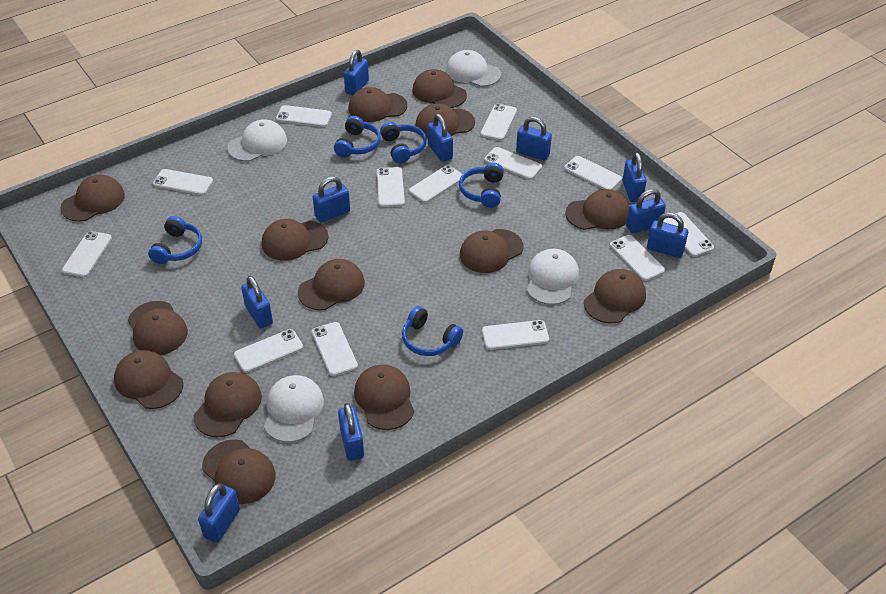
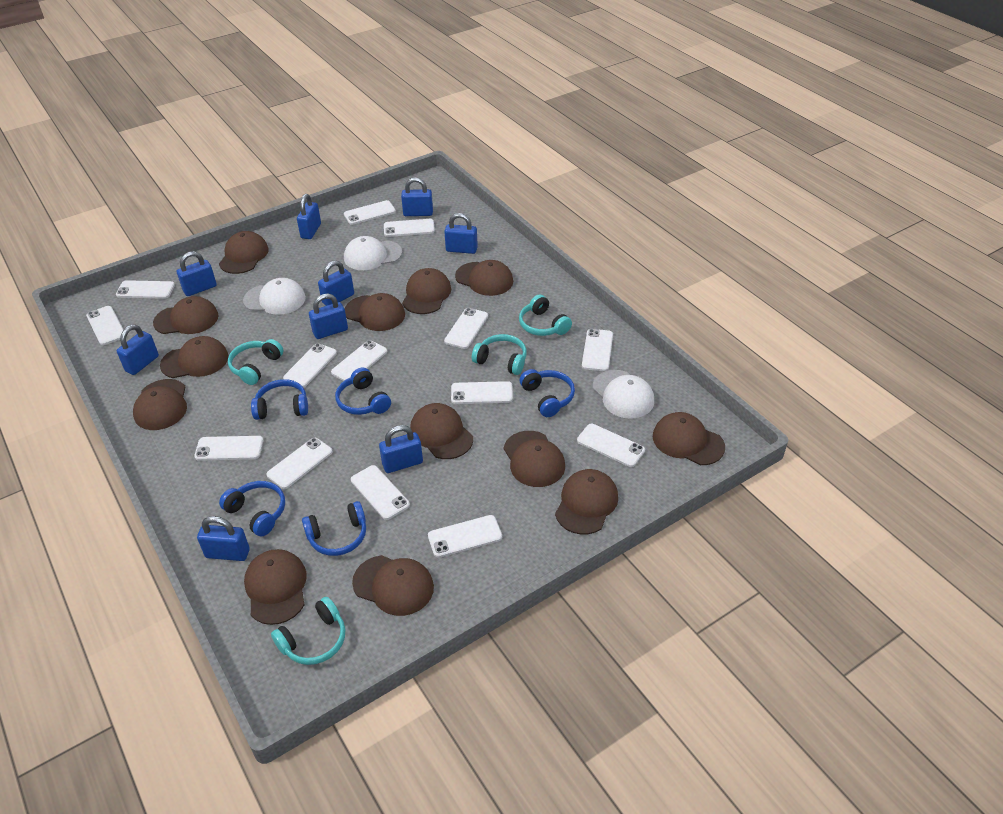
blue padlock: [198,483,240,543] [241,276,273,328] [313,176,350,223] [338,403,364,461] [344,50,369,95] [428,114,453,162] [516,117,552,160] [623,152,646,202] [626,189,666,234] [647,212,688,258] = 10 -> [117,324,159,375] [177,251,217,296] [197,516,250,561] [297,194,321,239] [309,294,348,339] [318,261,354,306] [379,425,423,473] [401,178,433,216] [444,213,478,254] = 9
brown cap: [61,175,125,222] [114,350,183,409] [128,301,188,355] [194,372,262,437] [202,439,276,504] [262,219,329,261] [298,259,365,310] [349,87,407,122] [354,364,414,430] [412,69,467,108] [415,104,475,138] [460,229,523,273] [565,189,629,230] [584,269,646,323] = 14 -> [133,379,187,430] [153,296,218,334] [160,336,229,378] [219,231,268,274] [244,549,307,625] [345,293,405,331] [352,555,434,616] [402,268,451,314] [410,403,473,459] [455,260,513,296] [503,431,565,487] [555,469,618,534] [653,412,725,465] = 13
turquoise headphones: none = 0 -> [228,339,283,385] [271,597,345,665] [472,334,527,375] [519,295,572,336] = 4
white cap: [227,120,287,162] [264,375,324,442] [446,50,501,87] [527,249,579,305] = 4 -> [243,278,306,315] [344,236,402,270] [593,370,654,419] = 3
white phone: [62,231,112,277] [153,169,213,195] [234,329,303,373] [276,105,332,127] [312,322,358,376] [377,167,405,207] [409,165,463,203] [481,104,517,141] [482,320,549,350] [484,147,542,180] [564,156,622,190] [610,235,665,281] [663,212,714,257] = 13 -> [86,306,124,345] [116,280,175,299] [194,436,263,461] [266,438,333,489] [283,343,337,387] [331,340,387,381] [344,200,396,225] [351,465,410,520] [384,219,435,237] [428,515,502,558] [444,308,488,349] [451,381,513,404] [577,424,645,467] [582,329,613,371] = 14

